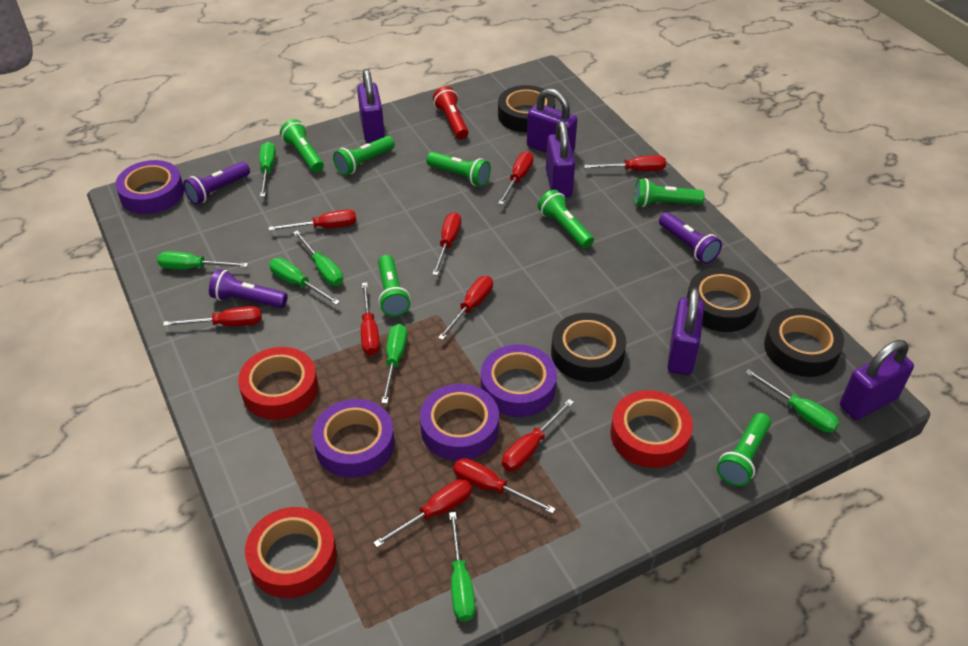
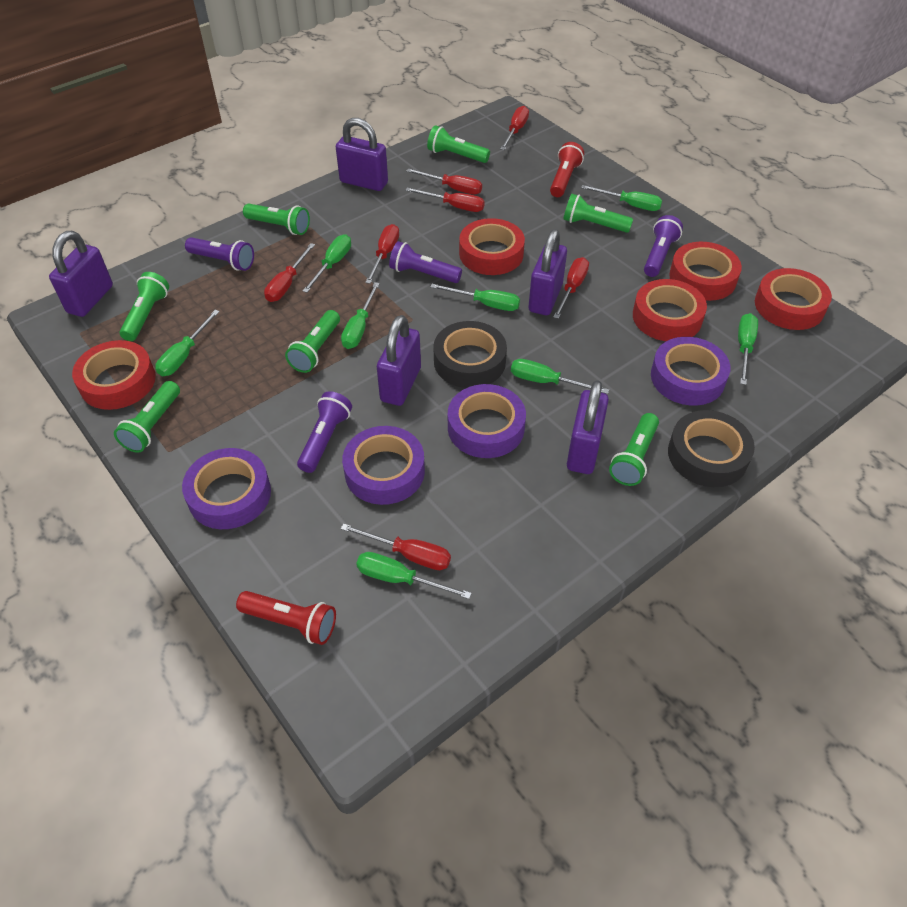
black tape: [498,85,555,132] [551,313,626,382] [687,267,761,332] [764,308,844,377] = 4 -> [433,321,507,388] [668,410,755,487] = 2
green screwdriver: [157,251,248,269] [259,142,276,197] [269,258,340,305] [293,230,343,286] [381,324,407,404] [449,512,475,622] [745,369,840,433] = 7 -> [155,310,220,376] [303,234,351,293] [341,282,380,349] [356,552,472,599] [430,284,520,311] [511,359,609,394] [581,185,662,211] [738,313,758,385] = 8
purple flashlight: [183,162,250,205] [209,269,288,308] [659,212,722,264] = 3 -> [185,237,254,271] [297,391,352,473] [389,241,462,283] [644,215,683,277] = 4
red flashlight: [433,86,469,139] = 1 -> [236,591,336,645] [550,142,584,197] = 2
red screwdriver: [163,306,262,326] [269,209,357,231] [361,283,380,355] [373,479,472,547] [432,212,461,276] [438,276,493,340] [453,458,556,514] [498,151,534,205] [502,399,574,471] [584,155,666,171] = 10 -> [264,243,315,302] [341,523,451,570] [365,224,399,284] [405,188,485,212] [406,168,482,195] [500,106,529,150] [553,257,589,319] = 7
red tape: [238,347,318,420] [245,507,337,598] [610,390,693,468] = 3 -> [72,340,156,410] [459,218,525,275] [633,279,707,341] [669,242,742,301] [755,268,832,330] = 5

